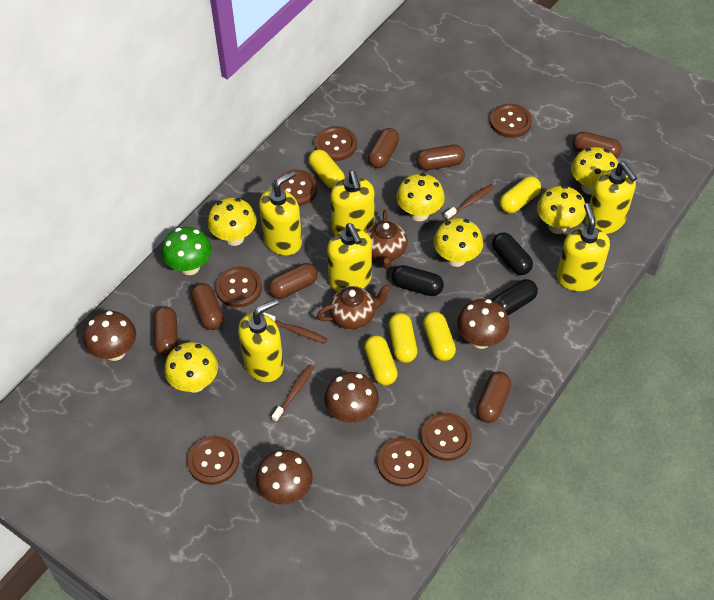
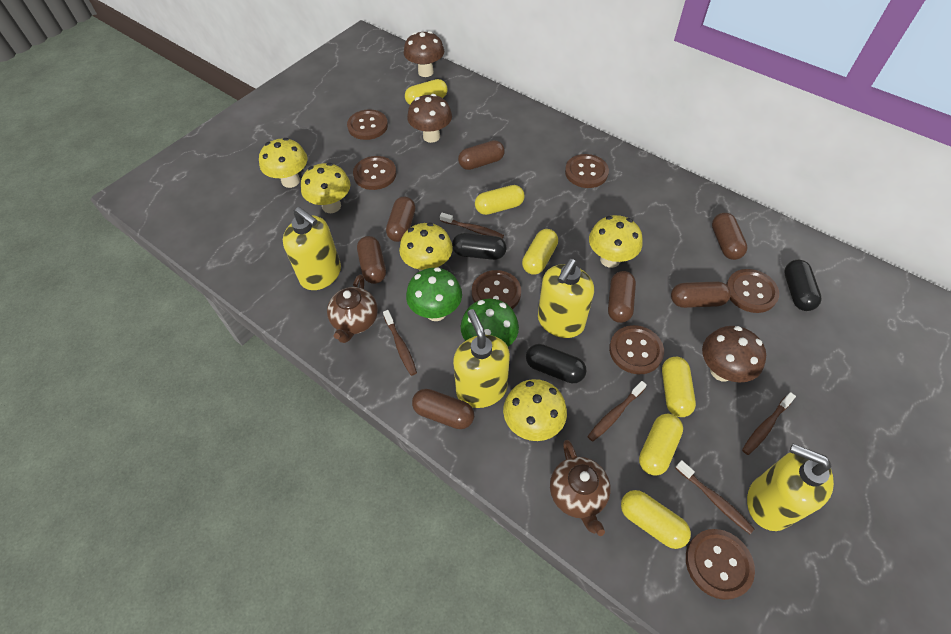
brown mushroom: [83,311,136,361] [255,450,313,505] [324,372,379,423] [457,299,510,349] = 4 -> [404,31,444,77] [407,94,452,143] [702,326,766,383] = 3
brown toothbrush: [263,313,327,343] [272,364,314,423] [444,184,495,220] = 3 -> [383,310,417,376] [440,213,504,239] [587,381,647,442] [675,460,754,534] [742,392,796,455] = 5
green mushroom: [162,227,212,275] = 1 -> [406,267,462,321] [461,299,519,347] = 2
yellow capsule: [308,149,345,188] [364,335,398,386] [389,313,417,363] [423,312,456,361] [500,176,541,213] = 5 -> [405,79,448,105] [475,185,525,215] [522,229,558,274] [621,490,691,549] [639,414,683,476] [662,357,696,417] = 6
yellow mushroom: [164,342,218,393] [208,198,257,246] [396,173,445,221] [433,218,483,267] [537,185,586,234] [571,147,618,195] = 6 -> [259,138,307,188] [301,163,350,213] [399,223,453,271] [503,379,567,441] [589,215,642,268] = 5
yellow soap dispenser: [238,299,284,382] [259,171,302,256] [327,223,372,291] [330,171,375,234] [557,203,610,291] [586,162,637,234] = 6 -> [283,207,341,290] [453,309,510,408] [538,259,594,338] [747,443,834,531] = 4

